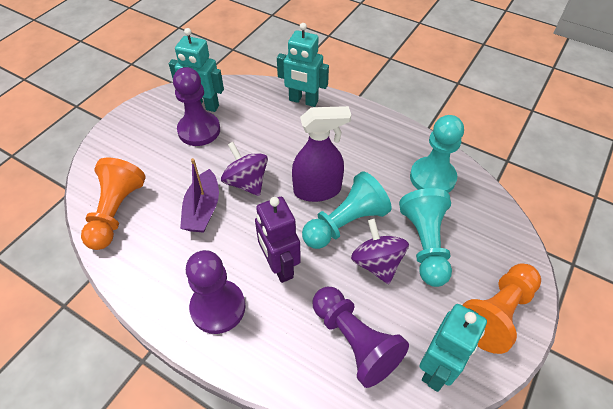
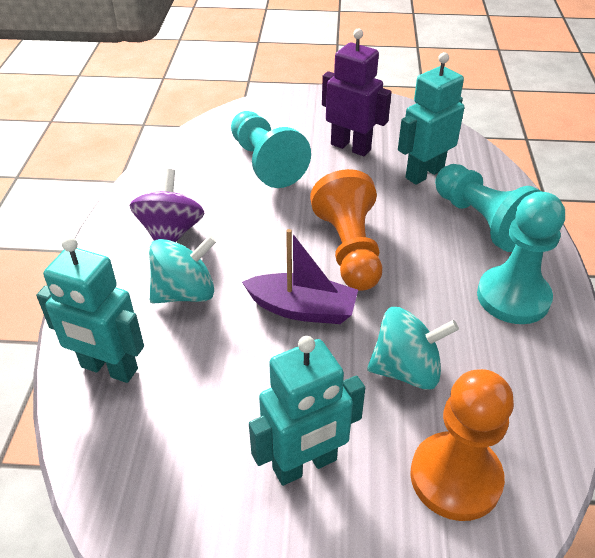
purple pawn: [173,67,220,146] [186,250,245,334] [313,287,409,388] = 3 -> none = 0
purple spinning top: [221,142,268,196] [351,219,409,284] = 2 -> [130,169,204,242] = 1
purple spray bottle: [292,106,351,202] = 1 -> none = 0
turquoise spinning top: none = 0 -> [149,235,216,304] [367,307,459,390] = 2

